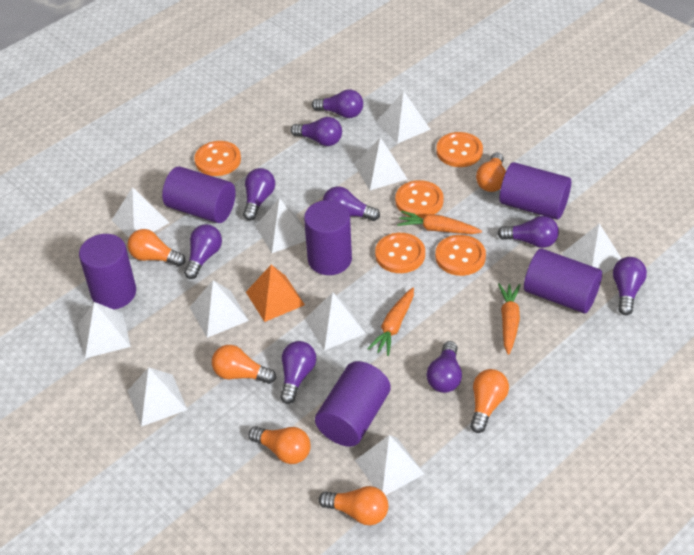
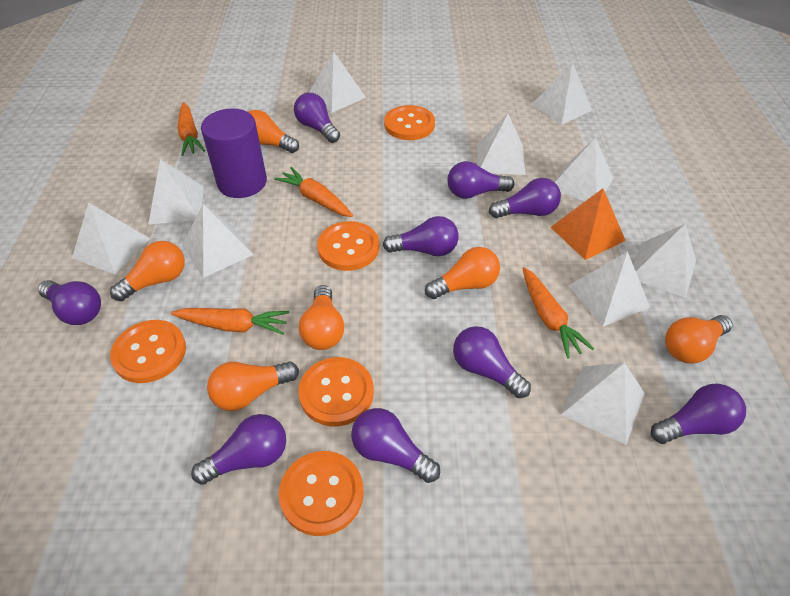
orange carrot: [367,287,414,356] [397,211,482,234] [498,283,520,355] = 3 -> [171,308,289,335] [178,102,205,156] [274,167,353,217] [522,267,594,359] = 4
purple cylinder: [79,234,136,310] [162,166,236,223] [304,200,352,275] [315,361,391,447] [499,162,571,219] [524,249,602,313] = 6 -> [201,108,267,198] = 1

